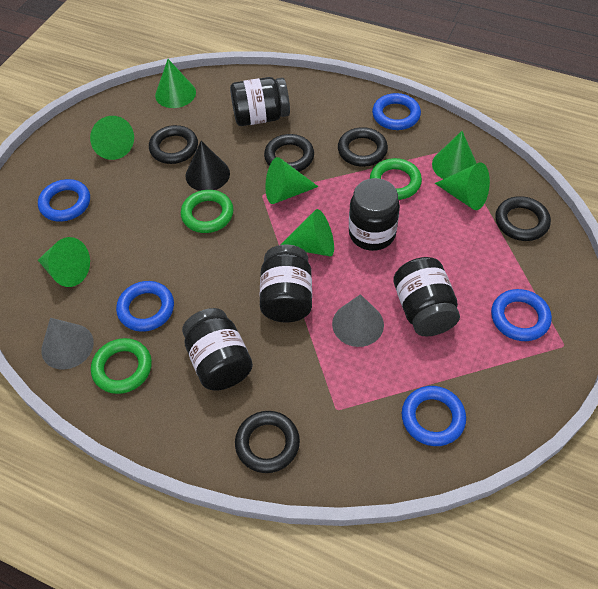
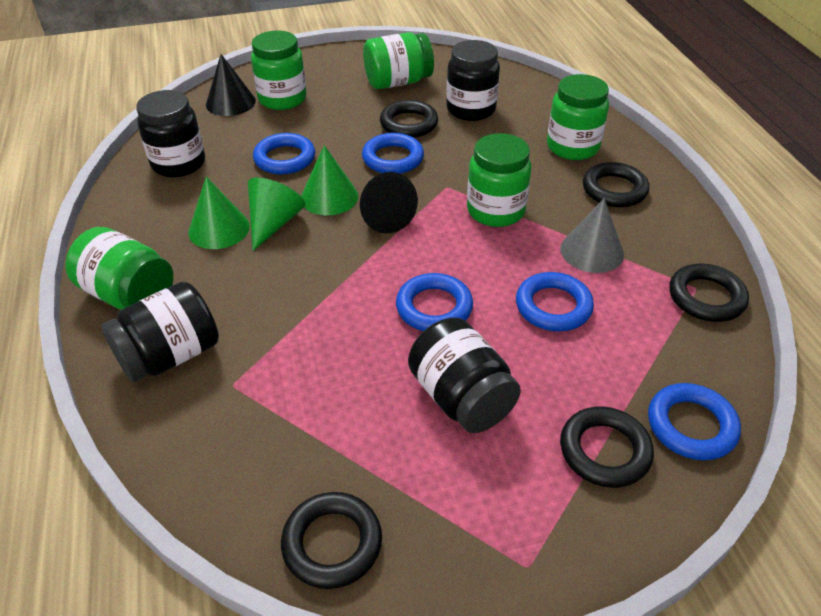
black cone: [185,141,230,191] = 1 -> [206,54,256,116] [360,172,418,233] = 2
black jar: [182,308,253,391] [230,77,290,126] [260,245,312,322] [349,178,400,251] [393,257,460,337] = 5 -> [101,282,219,382] [136,90,205,178] [408,317,521,433] [446,40,500,121] = 4
green cone: [38,237,90,287] [90,116,134,160] [155,59,196,108] [266,157,319,204] [281,209,334,256] [432,131,477,179] [435,163,490,210] = 7 -> [188,177,250,249] [248,177,306,251] [301,145,358,216] = 3
green jar: none = 0 -> [65,227,173,310] [251,31,307,110] [363,32,434,89] [467,133,531,227] [547,74,609,160] = 5
green ring: [91,338,152,394] [181,190,234,233] [370,158,422,200] = 3 -> none = 0
grey cone: [41,318,94,370] [332,294,384,347] = 2 -> [560,199,624,273] = 1

